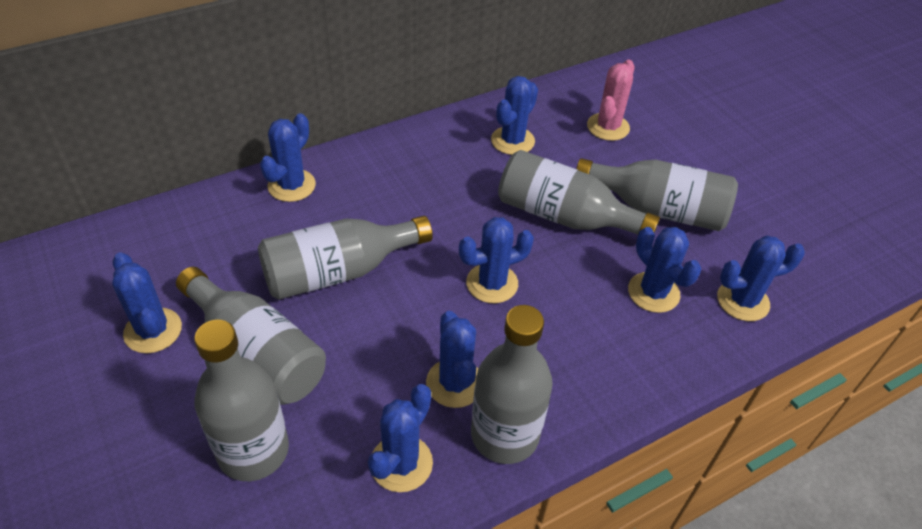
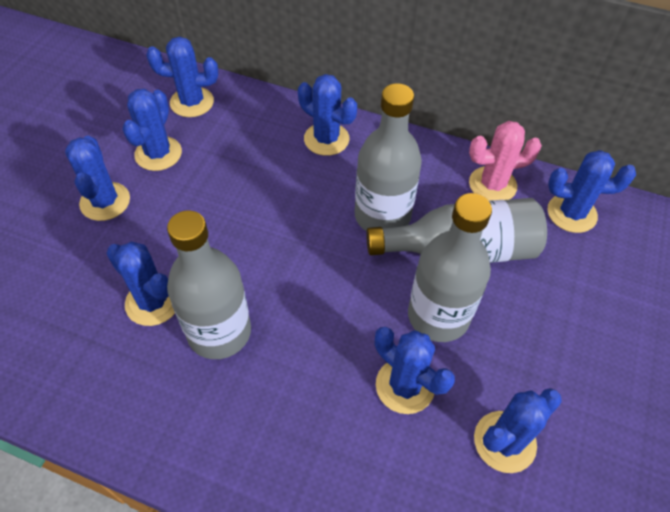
grey bottle: [176,267,326,405] [194,319,289,481] [258,216,433,300] [471,305,553,464] [498,150,660,235] [576,158,738,231] = 6 -> [167,210,251,359] [355,83,422,231] [366,198,547,263] [408,193,492,342] = 4

